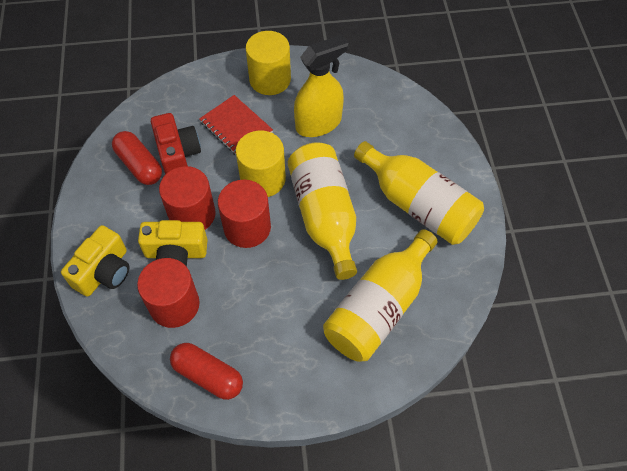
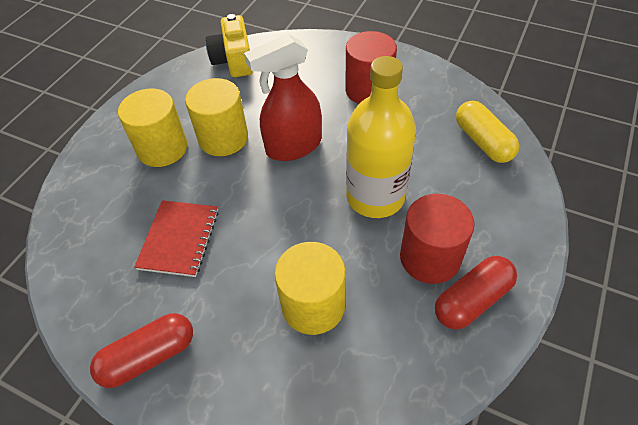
red camera: [151,113,201,175] = 1 -> none = 0
red cylinder: [137,258,200,328] [159,166,216,230] [218,180,271,248] = 3 -> [345,31,397,104] [400,194,475,284] = 2
red spray bottle: none = 0 -> [244,34,321,161] = 1
yellow bottle: [288,142,357,280] [323,229,438,362] [354,141,484,245] = 3 -> [346,56,416,218] = 1
yellow camera: [61,225,129,297] [138,220,208,267] = 2 -> [206,14,253,77] = 1
yellow capsule: none = 0 -> [456,101,519,163] = 1
yellow cylinder: [236,130,286,197] [246,31,291,95] = 2 -> [118,88,187,167] [185,78,248,156] [275,242,346,335] = 3
yellow spray bottle: [294,35,348,137] = 1 -> none = 0

